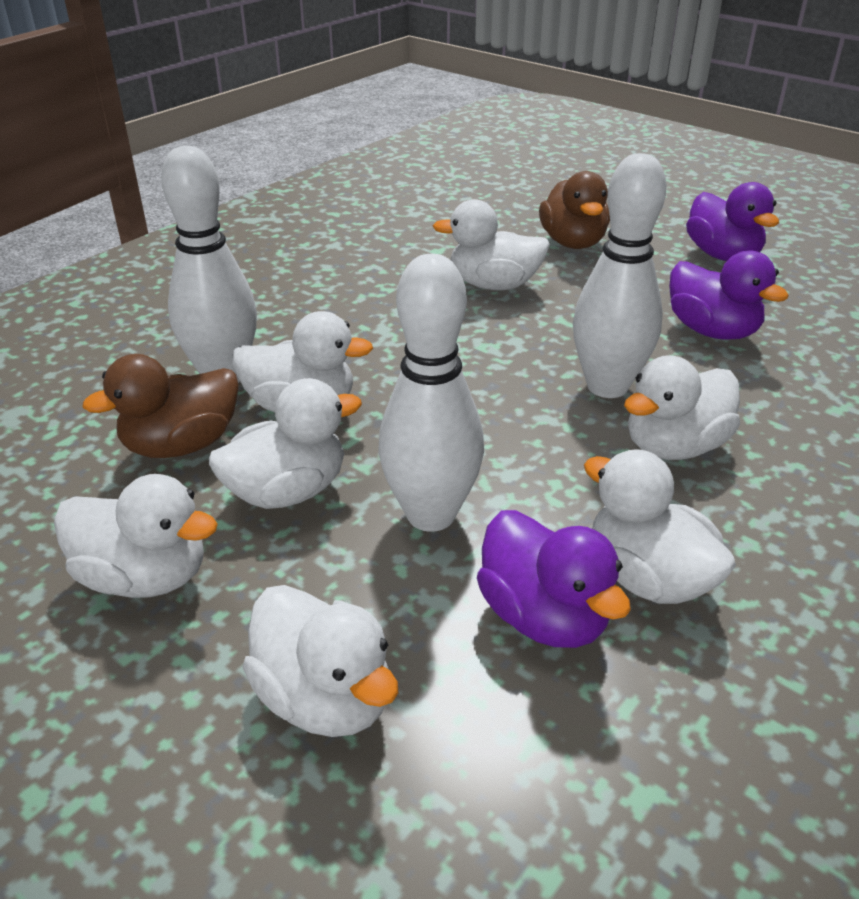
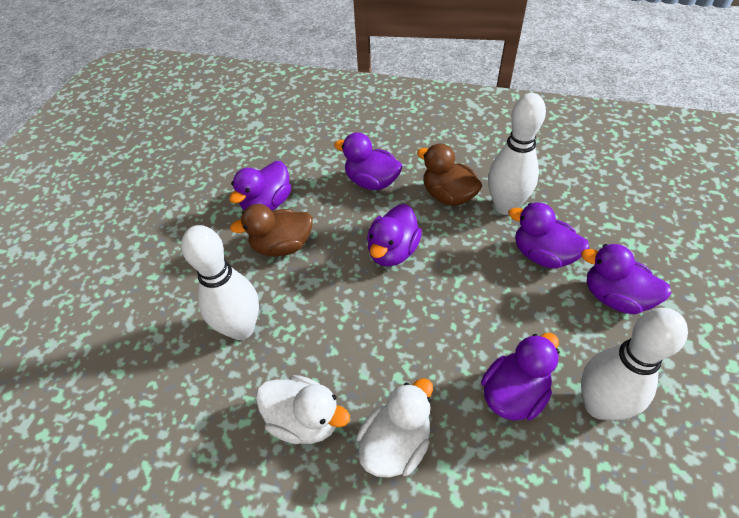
purple duck: [477,510,631,648] [669,251,789,340] [686,182,779,261] = 3 -> [229,161,291,211] [334,132,402,190] [367,204,422,267] [481,333,560,421] [508,202,589,269] [581,244,671,314] = 6
white duck: [54,474,218,598] [209,378,362,509] [232,311,373,412] [243,585,398,737] [433,199,550,290] [584,449,736,604] [624,355,740,460] = 7 -> [256,375,350,444] [357,378,433,478] = 2

